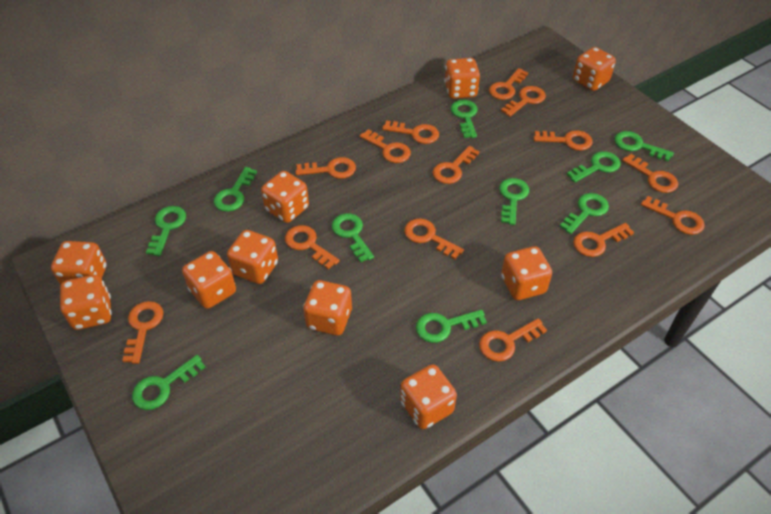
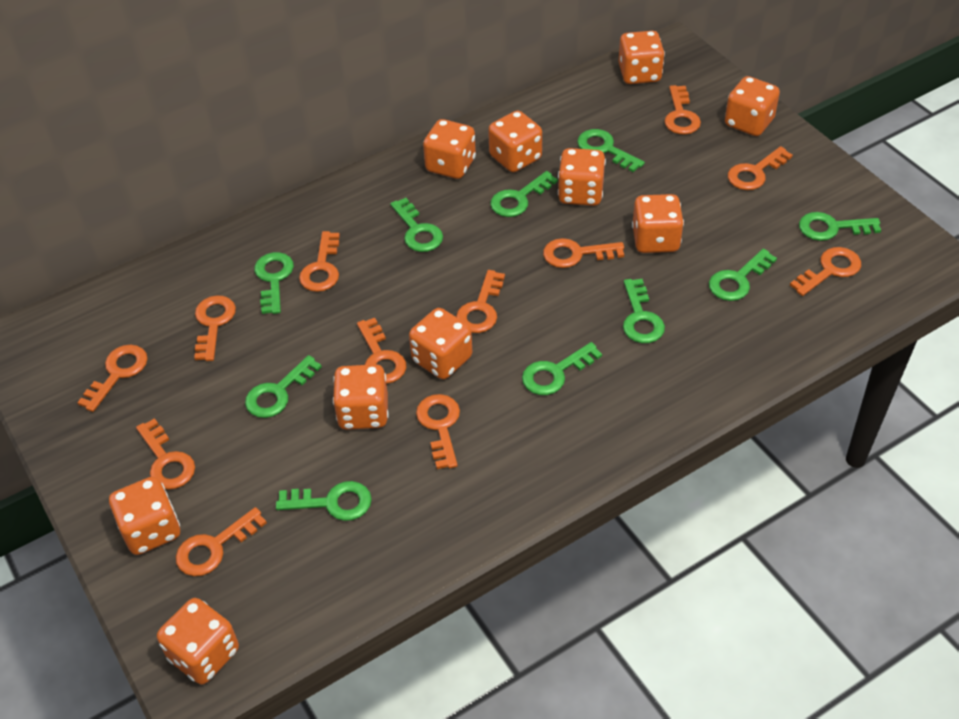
orange key: [122,301,163,364] [285,225,339,269] [295,157,356,179] [360,129,411,163] [382,120,439,144] [404,219,464,259] [433,146,479,184] [479,318,547,362] [489,68,528,100] [501,86,546,117] [534,130,593,151] [573,223,634,257] [622,154,678,193] [641,196,705,235] = 14 -> [77,345,148,412] [136,418,195,490] [176,507,267,576] [194,295,236,361] [299,231,340,292] [357,318,407,384] [416,394,460,469] [456,270,505,333] [543,238,624,268] [664,85,701,135] [728,146,793,190] [790,247,861,296] = 12

